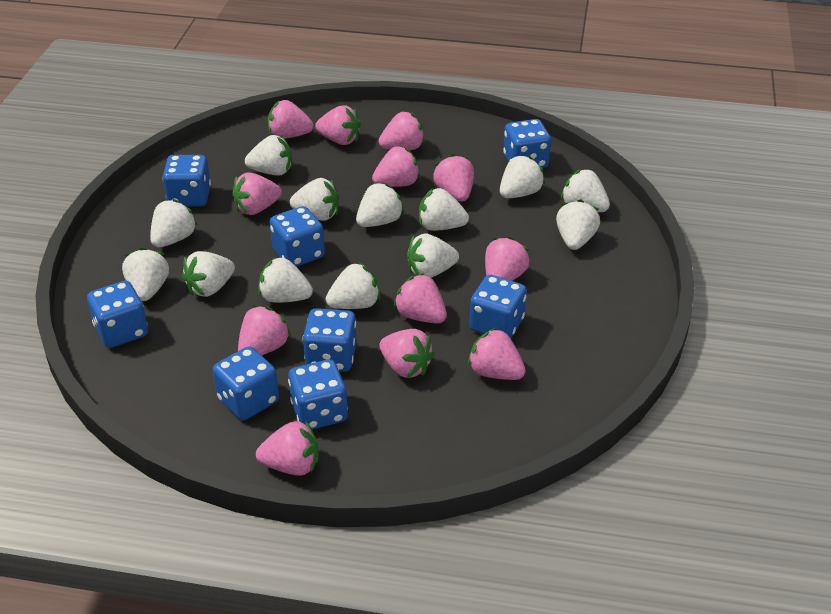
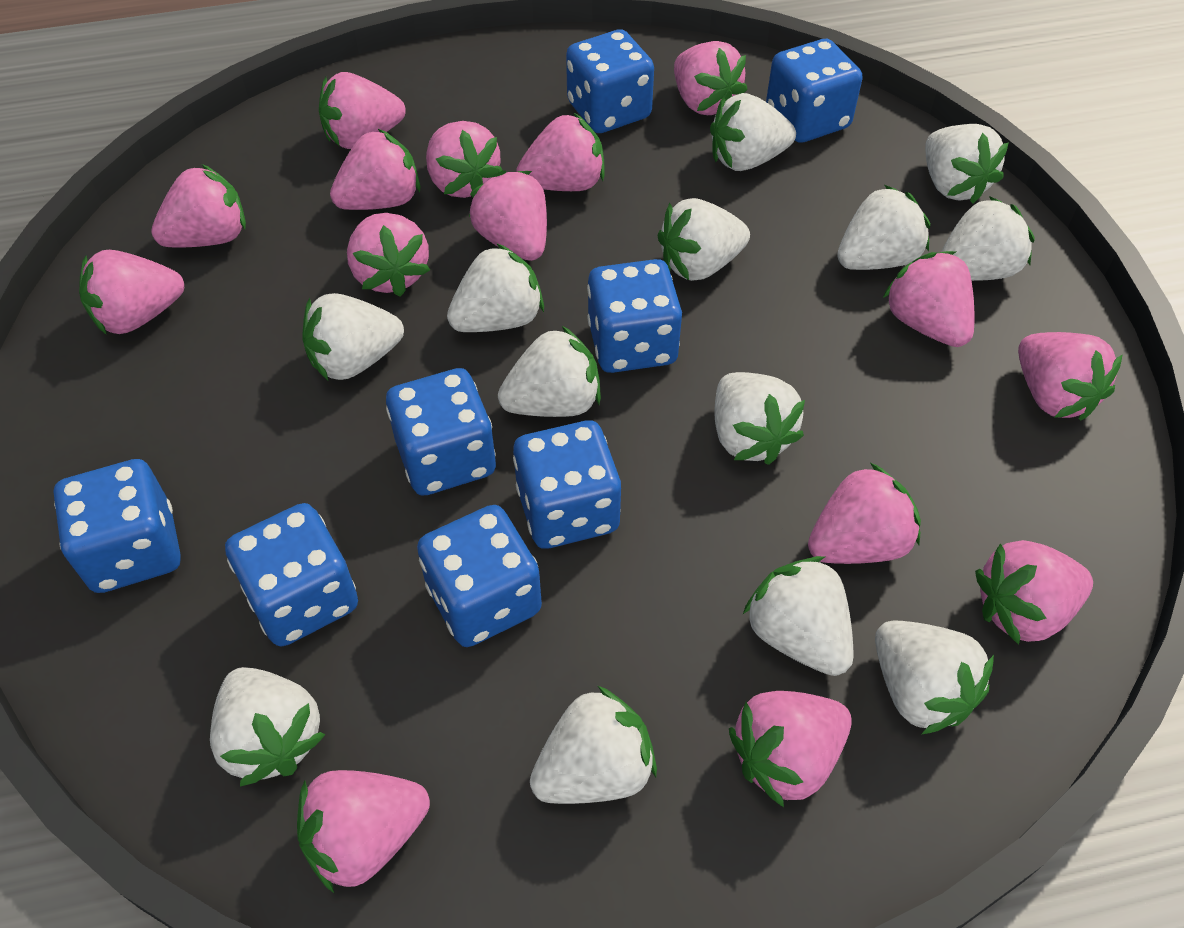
pink strawberry: [232,172,282,215] [238,306,291,355] [256,420,319,476] [268,100,314,139] [315,105,361,145] [372,146,420,187] [379,111,425,150] [379,329,435,378] [394,273,447,323] [433,154,474,202] [468,327,526,380] [485,237,530,281] = 12 -> [79,250,184,335] [151,164,246,247] [297,770,430,894] [319,72,406,149] [330,128,420,210] [347,213,430,297] [426,121,502,198] [469,170,547,261] [516,113,605,191] [674,41,748,115] [729,691,852,807] [808,463,921,564] [883,251,974,347] [975,540,1093,645] [1018,332,1123,421] = 15

